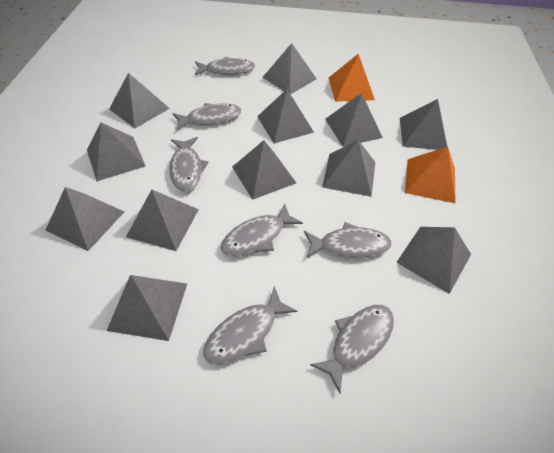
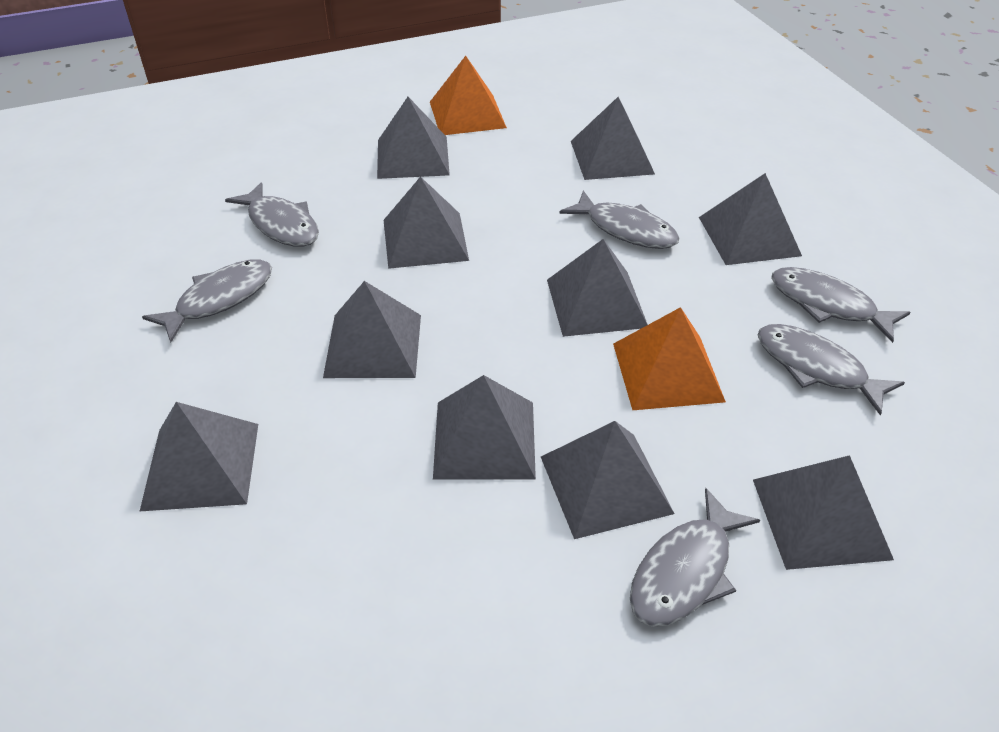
grey fish: [169,137,208,192] [172,103,242,131] [195,57,256,75] [203,286,297,365] [221,204,303,256] [304,222,392,259] [310,305,394,393] = 7 -> [142,259,272,342] [225,182,319,247] [559,190,680,249] [630,488,760,627] [758,324,905,416] [771,267,911,343] = 6
grey pyramid: [46,187,124,251] [87,122,145,181] [107,275,187,341] [109,73,170,128] [126,189,199,251] [232,140,296,200] [257,89,314,143] [262,43,317,94] [322,140,375,197] [325,93,383,147] [396,227,471,294] [400,99,447,150] = 12 -> [139,402,258,512] [323,281,421,378] [377,97,450,179] [383,177,469,269] [433,375,536,479] [541,421,674,539] [547,239,648,337] [571,97,655,180] [699,173,802,265] [753,455,894,570] = 10

